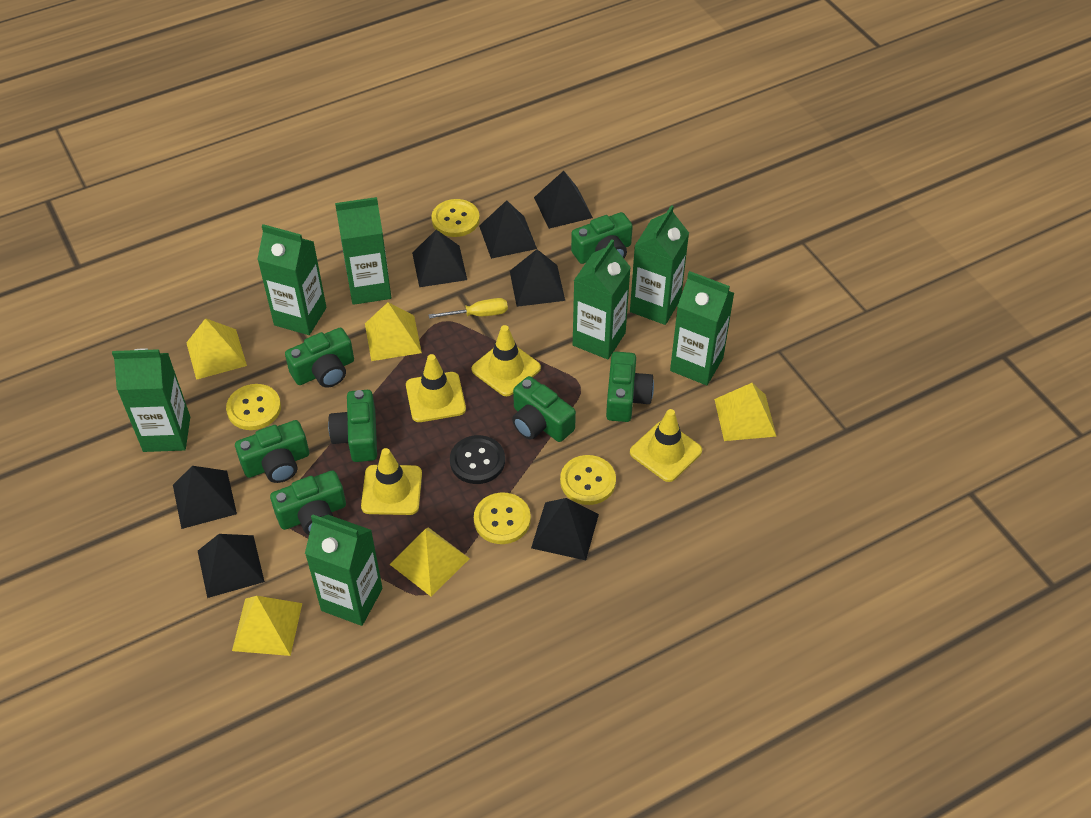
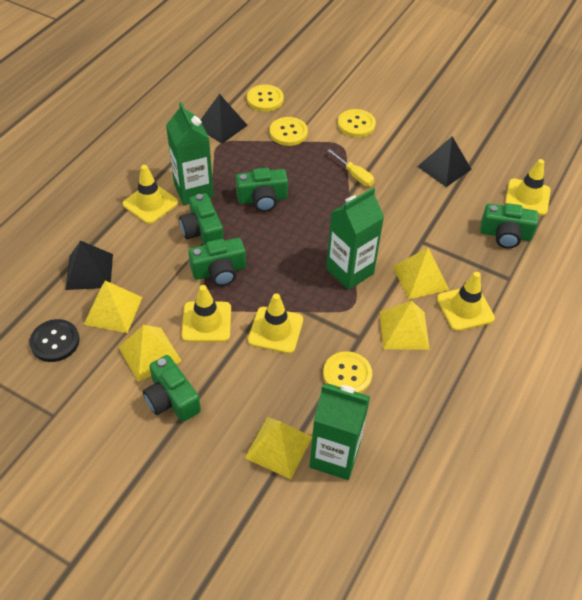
black pyramid: [173,466,237,529] [198,534,265,598] [412,230,467,287] [479,200,537,259] [510,249,565,307] [531,498,599,560] [534,171,593,229] = 7 -> [65,241,113,290] [201,94,248,144] [417,136,472,187] = 3
green camera: [235,420,309,483] [270,470,346,535] [285,328,354,388] [328,390,377,462] [512,376,576,442] [571,212,633,264] [606,352,654,422] = 7 -> [143,355,201,422] [179,193,224,245] [188,238,246,286] [236,168,288,212] [480,203,538,248] = 5
green carton: [112,348,190,452] [257,224,326,335] [305,514,383,626] [335,197,391,305] [573,239,631,360] [630,205,689,325] [670,271,734,385] = 7 -> [166,102,214,205] [309,383,370,480] [326,187,384,290] = 3
yellow traffic cone: [361,448,422,515] [406,354,466,422] [472,325,541,396] [630,409,702,482] = 4 -> [123,165,178,224] [181,285,231,342] [248,293,303,354] [437,272,495,331] [505,159,551,216] = 5

